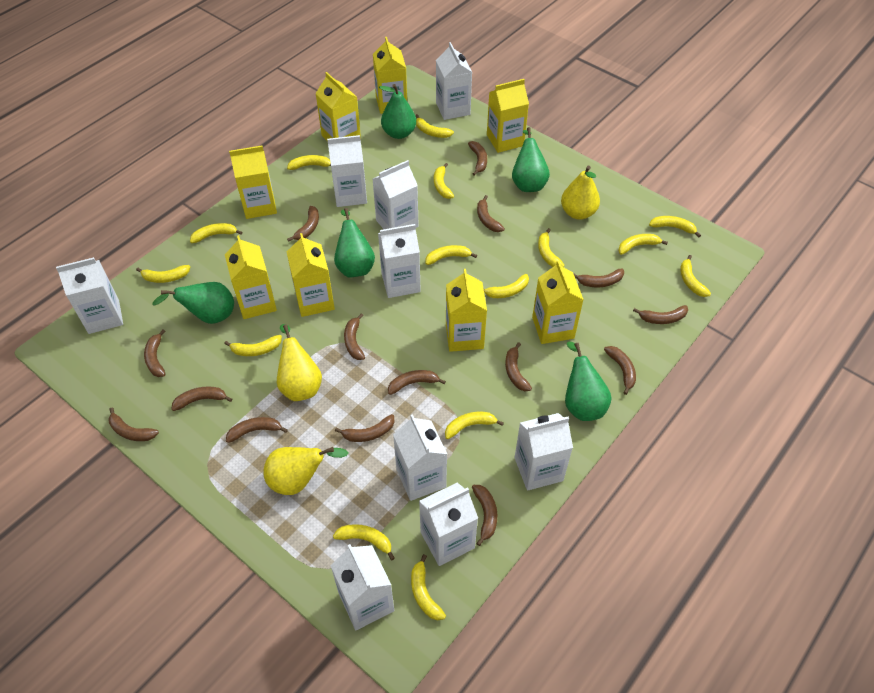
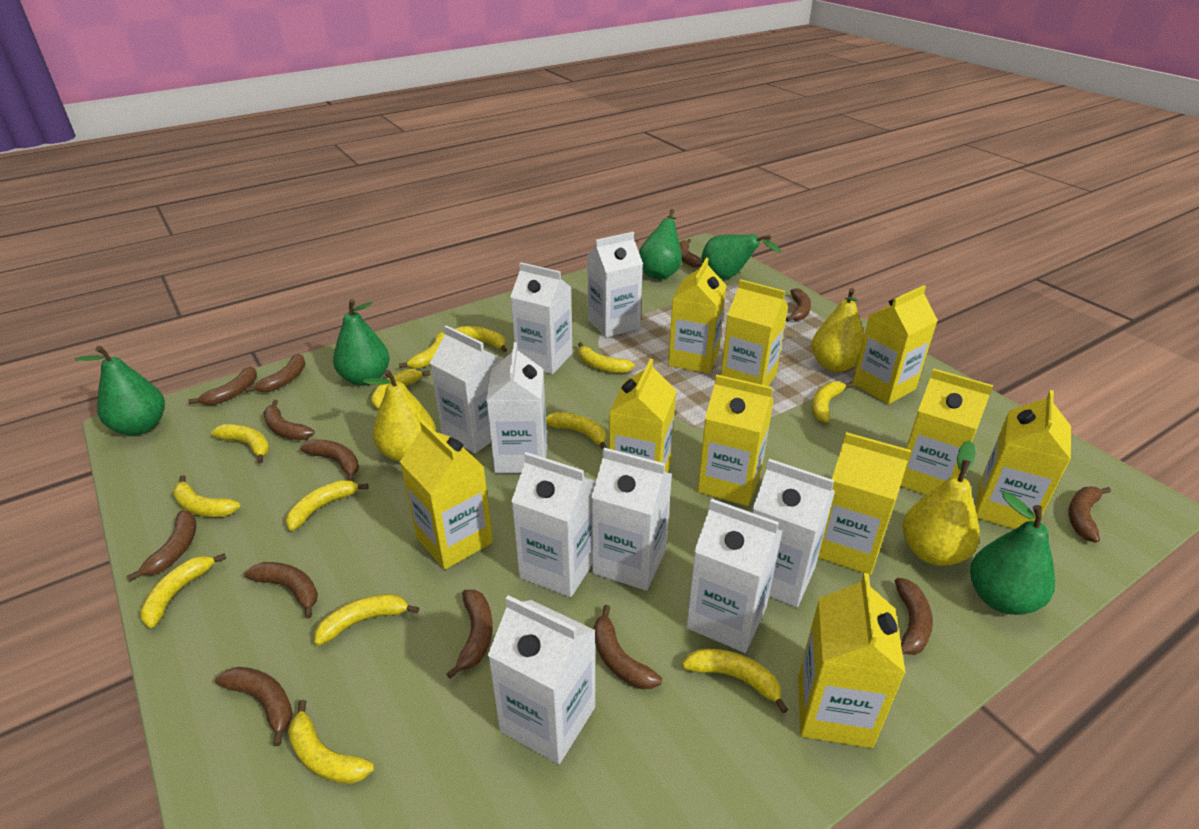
brown banana: [108,408,159,441] [144,330,166,377] [171,386,232,411] [226,417,288,443] [287,206,319,242] [335,414,395,442] [344,313,365,360] [388,370,446,395] [468,141,487,176] [472,485,497,546] [477,195,505,232] [505,342,532,391] [573,268,624,287] [604,346,636,395] [633,305,688,324] = 15 -> [127,511,196,581] [188,367,257,405] [215,667,293,746] [244,562,318,619] [245,354,306,392] [263,400,315,440] [300,439,359,481] [447,590,493,679] [594,605,662,689] [679,239,702,267] [786,288,811,322] [895,578,933,655] [1068,487,1111,543] = 13
yellow banana: [136,265,190,283] [190,223,242,243] [224,335,282,356] [287,155,331,170] [333,524,395,560] [411,554,446,620] [416,114,454,138] [426,245,477,265] [434,163,454,199] [445,412,504,439] [484,274,529,298] [538,228,565,267] [618,234,668,255] [649,216,701,237] [680,255,711,297] = 15 -> [140,554,226,628] [173,475,241,517] [211,424,270,464] [286,480,369,531] [288,700,374,784] [314,594,419,645] [371,369,430,408] [399,332,445,368] [455,326,507,352] [546,412,607,450] [578,342,635,373] [682,649,788,713] [812,381,853,422] = 13
yellow carton: [225,235,277,319] [229,145,277,219] [287,233,335,317] [315,72,361,142] [373,37,407,114] [446,269,487,352] [487,79,529,153] [532,260,584,344] = 8 -> [400,420,493,570] [609,359,676,473] [668,258,727,374] [698,374,774,506] [721,279,788,386] [798,573,906,748] [818,432,911,575] [853,285,938,404] [900,369,993,495] [975,390,1071,529] = 10

